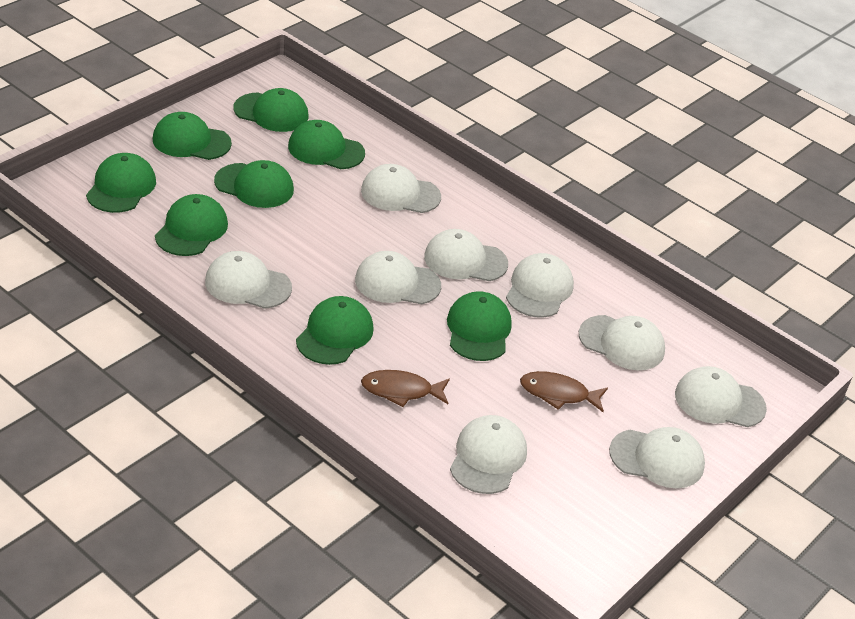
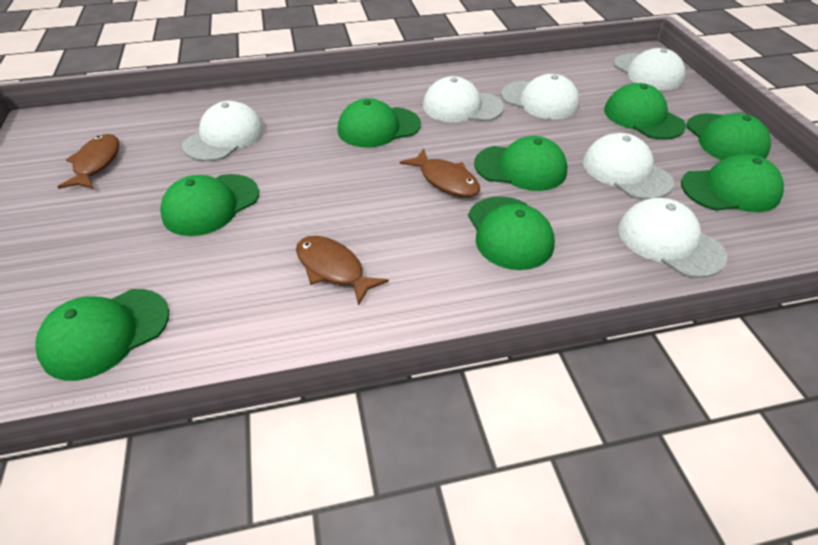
brown fish: [361,370,450,407] [520,371,608,412] = 2 -> [57,134,119,189] [296,236,389,306] [400,148,480,197] = 3
white cap: [205,251,292,309] [355,251,441,304] [361,164,441,213] [424,229,508,281] [450,415,527,494] [506,253,574,318] [579,315,665,370] [609,427,705,488] [675,366,767,427] = 9 -> [182,101,264,162] [423,76,504,123] [501,74,580,120] [583,133,674,200] [613,48,686,90] [618,198,727,278] = 6

